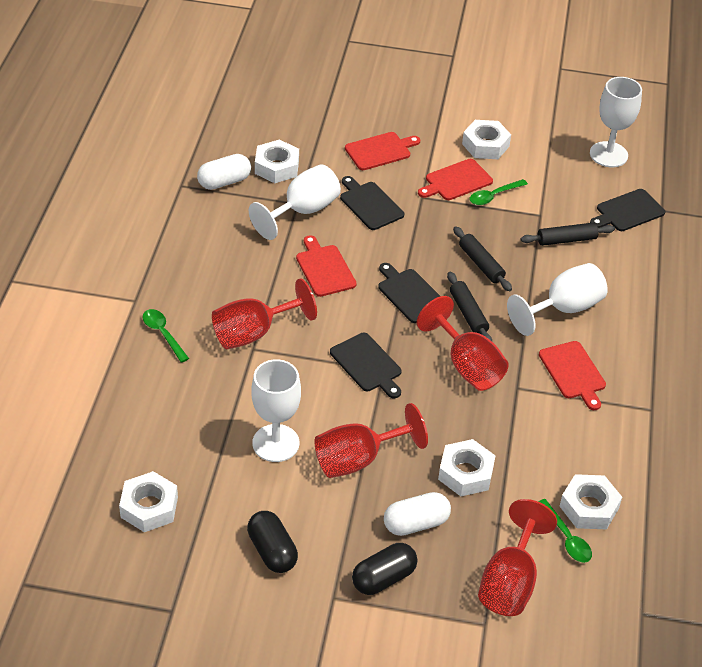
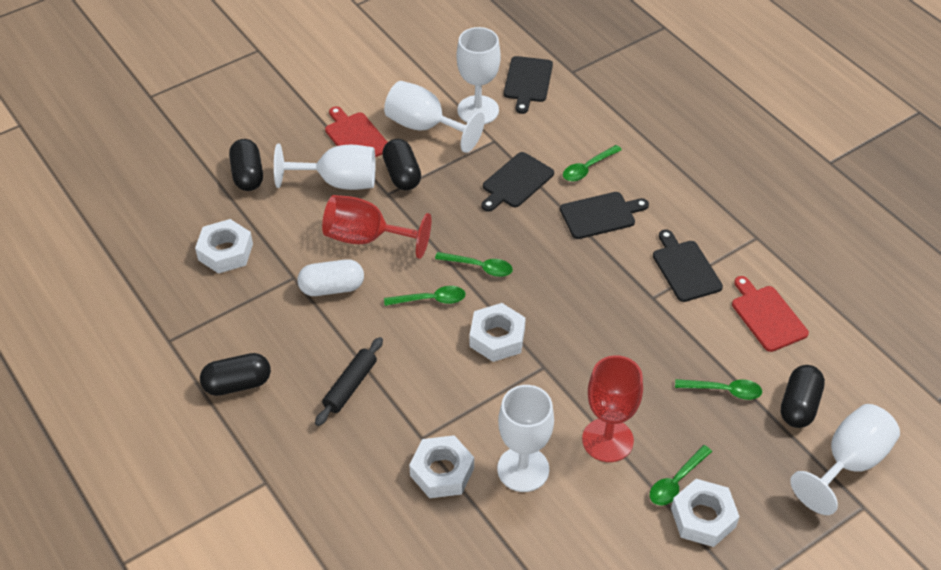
black capsule: [247,511,298,573] [352,543,417,595] = 2 -> [200,353,271,396] [229,139,263,191] [382,139,421,190] [781,365,825,428] = 4
black rolling pin: [447,272,492,341] [453,226,512,291] [521,222,615,246] = 3 -> [315,337,383,426] = 1
green spoon: [143,309,189,363] [470,179,528,205] [538,499,592,563] = 3 -> [384,286,466,306] [435,252,513,277] [563,145,622,181] [650,445,712,506] [675,379,762,400] = 5
red cutting board: [296,235,357,297] [345,132,420,170] [418,159,493,200] [539,341,606,410] = 4 -> [325,106,387,157] [732,276,809,352] = 2
red goblet: [212,278,317,349] [314,403,428,478] [417,296,509,391] [478,499,557,616] = 4 -> [322,195,431,259] [582,355,643,462] = 2
white capsule: [197,154,251,190] [384,492,451,536] = 2 -> [298,259,364,296] = 1
white goblet: [249,164,341,240] [251,359,301,462] [507,263,608,336] [590,77,642,167] = 4 -> [274,144,375,190] [384,81,485,153] [457,27,501,124] [497,385,554,492] [790,404,900,515] = 5
white nut: [119,471,178,532] [255,140,299,183] [438,439,495,496] [462,120,511,159] [559,474,622,529] = 5 -> [195,219,253,274] [409,435,474,498] [469,303,526,362] [671,479,740,547] = 4

